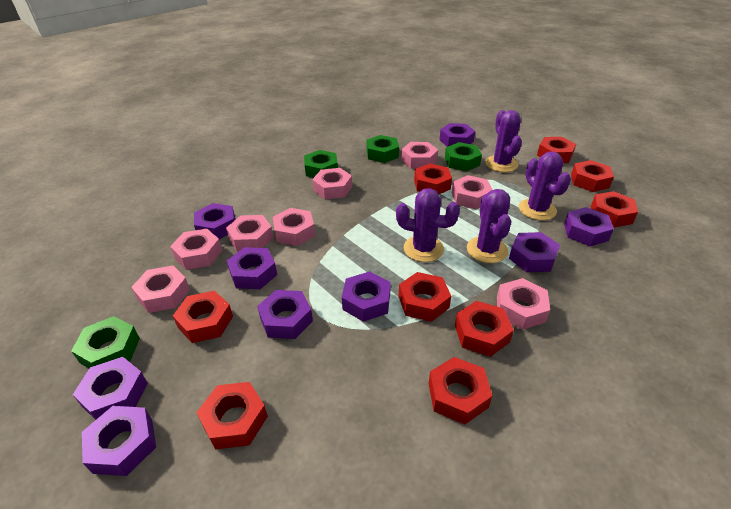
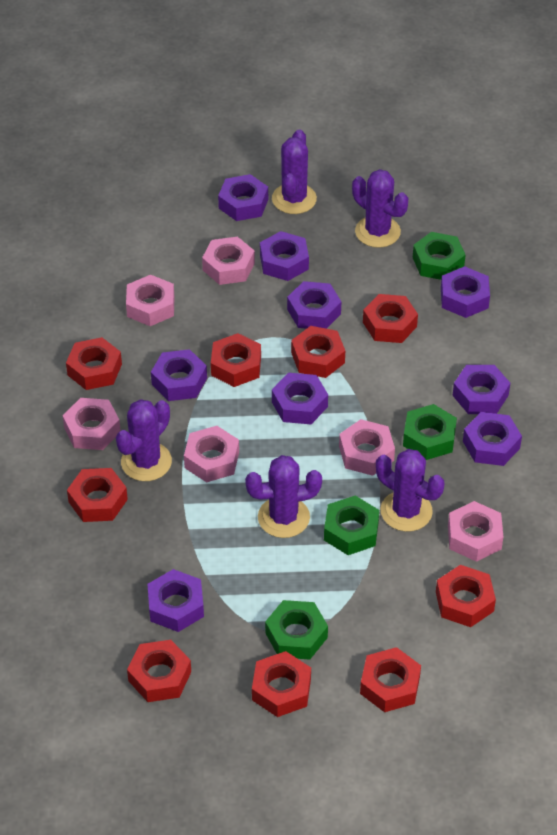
pink nut: [131,265,190,313] [170,229,222,270] [226,215,274,252] [273,208,315,246] [312,168,352,199] [401,142,438,169] [452,175,493,209] [497,278,550,330] = 8 -> [62,398,121,450] [126,275,174,326] [184,426,239,483] [202,237,255,285] [339,419,395,476] [448,501,503,562] = 6
purple cactus: [396,188,460,262] [467,189,511,263] [485,110,522,172] [519,152,571,220] = 4 -> [116,399,172,481] [245,455,322,538] [272,129,317,214] [352,169,408,248] [376,449,444,532] = 5

